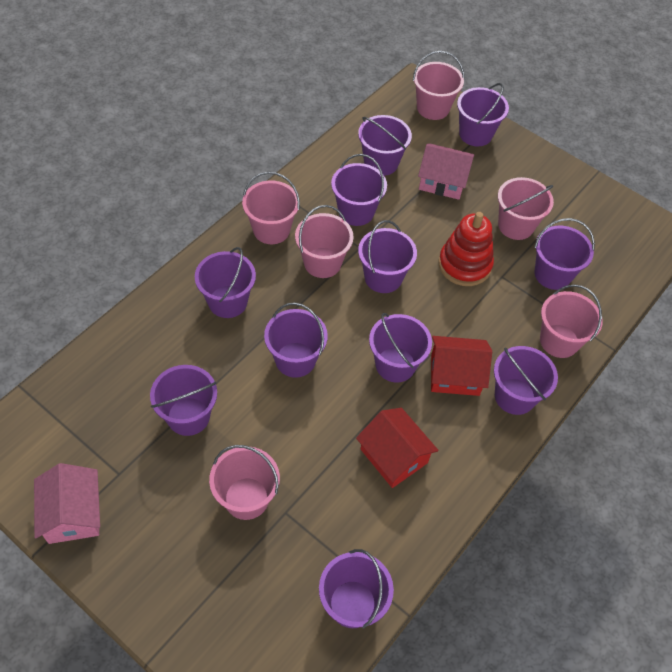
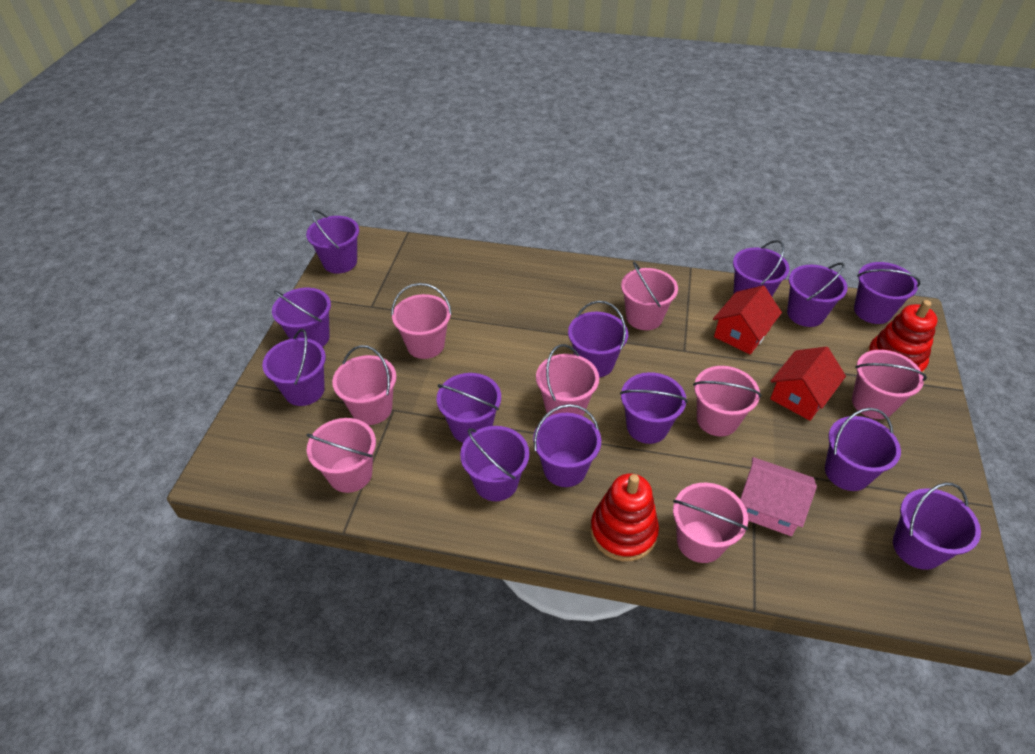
pink bucket: [209,445,280,520] [242,172,300,244] [295,205,354,278] [413,51,464,120] [498,177,554,240] [540,284,603,358] = 6 -> [306,418,376,493] [332,345,396,425] [391,283,452,359] [536,344,599,416] [621,262,678,330] [673,483,748,563] [693,366,761,436] [852,350,927,419] = 8
pink house: [34,463,100,544] [418,143,474,200] = 2 -> [740,457,817,536] = 1
purple bucket: [150,365,217,436] [195,247,256,318] [264,303,328,378] [319,549,394,628] [331,154,387,226] [358,115,412,176] [358,220,417,293] [369,313,432,382] [457,83,509,146] [494,346,558,415] [535,218,595,290] = 11 -> [262,329,326,406] [272,288,331,347] [306,210,359,274] [437,373,501,443] [460,426,529,501] [533,404,601,487] [568,301,628,378] [620,372,688,444] [733,240,790,296] [787,262,848,327] [825,408,901,491] [854,262,920,324] [893,482,981,570] = 13
red stacking toy: [438,212,494,286] = 1 -> [590,473,659,561] [867,300,937,373] = 2

